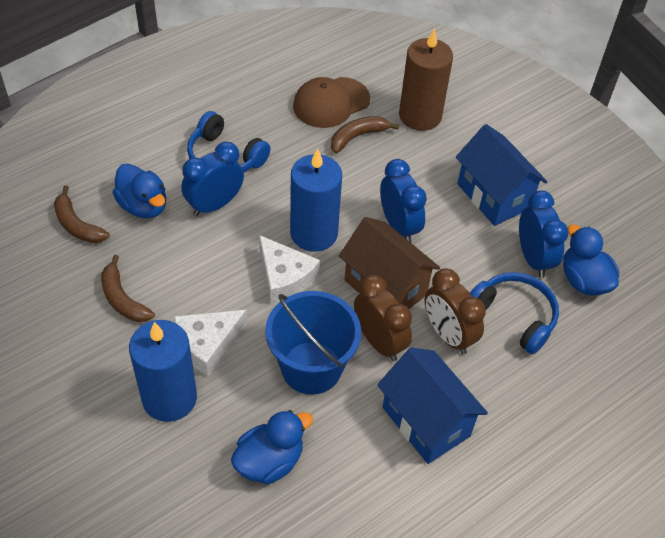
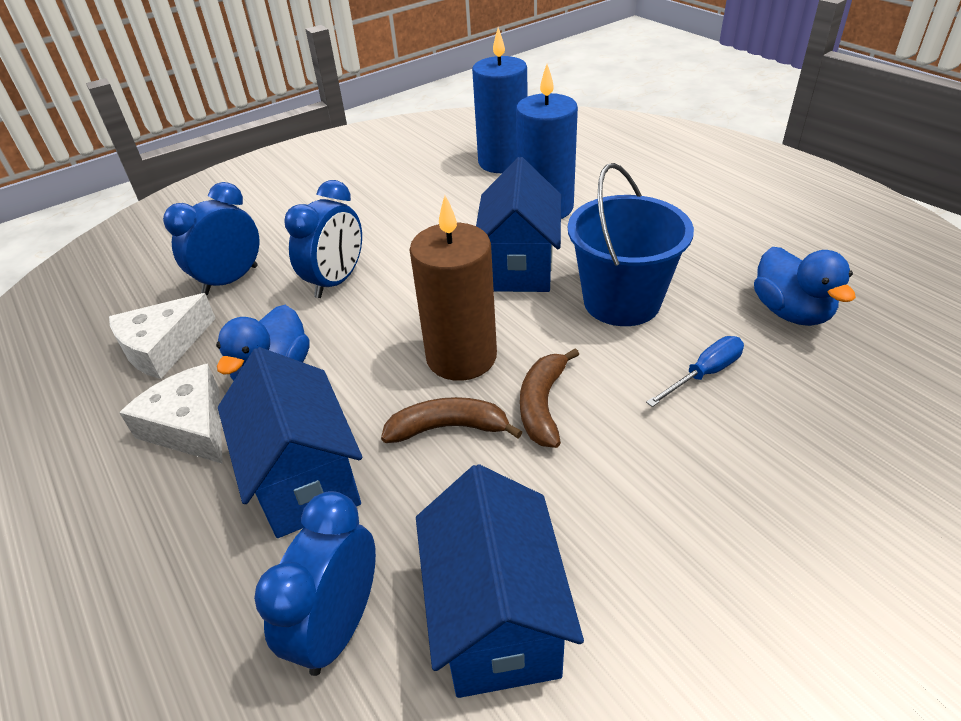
blue duck: [112,163,166,218] [231,410,313,485] [563,225,619,295] = 3 -> [216,305,310,381] [754,247,856,326] = 2
blue headphones: [187,111,270,173] [470,272,559,354] = 2 -> none = 0
blue house: [377,348,488,464] [456,124,547,226] = 2 -> [218,347,362,538] [416,464,584,698] [476,157,561,292] = 3
blue screwdriver: none = 0 -> [646,336,744,407] = 1
brown banana: [54,185,110,243] [101,255,155,322] [331,116,399,153] = 3 -> [381,397,522,443] [520,348,579,448] = 2
brown cap: [293,77,370,128] = 1 -> none = 0
brown clock: [354,275,412,361] [424,268,486,354] = 2 -> none = 0
brown house: [339,217,440,309] = 1 -> none = 0

